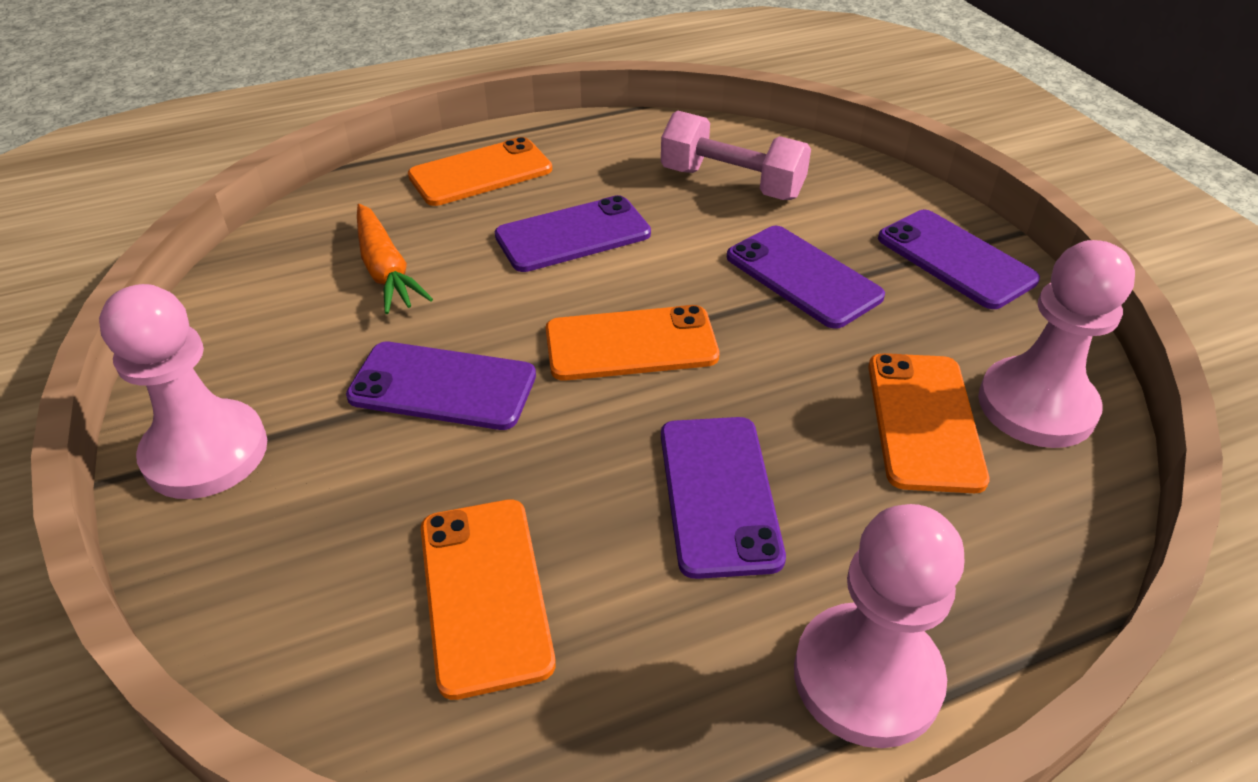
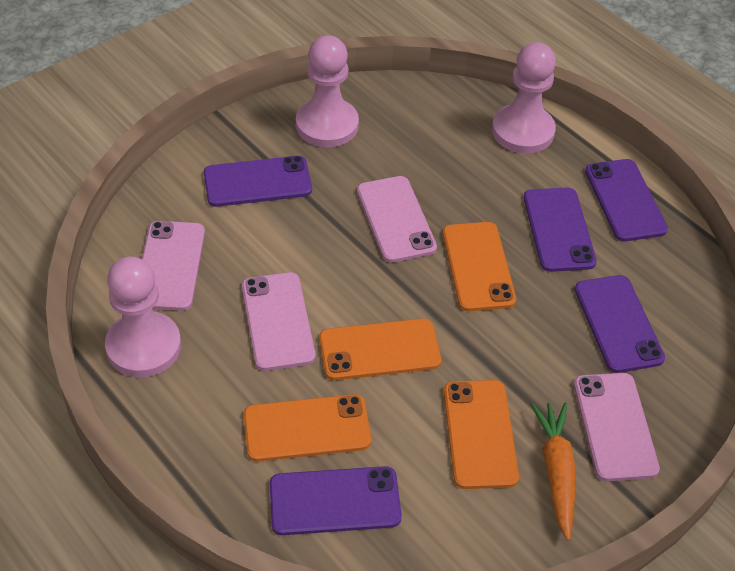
pink dumbbell: [661,111,811,200] = 1 -> none = 0
pink phone: none = 0 -> [142,221,205,311] [242,272,315,371] [357,176,437,263] [574,373,660,481] = 4

